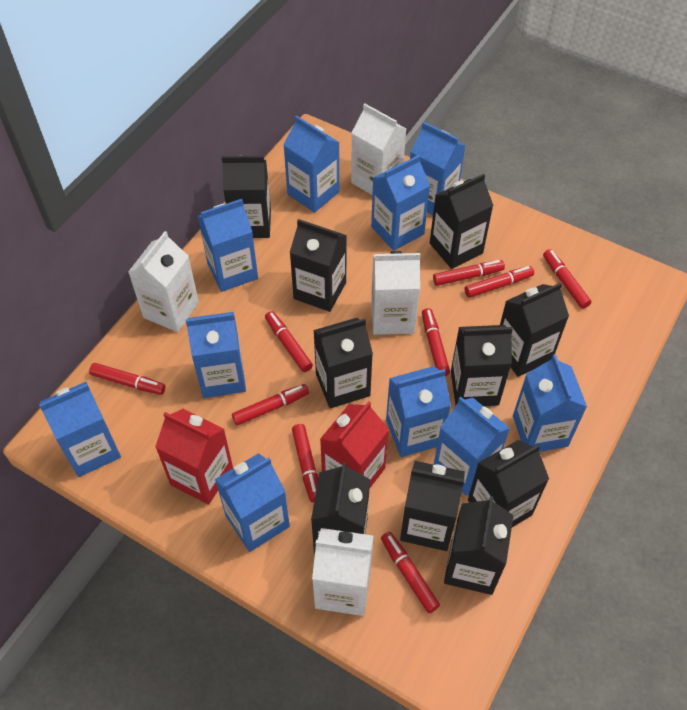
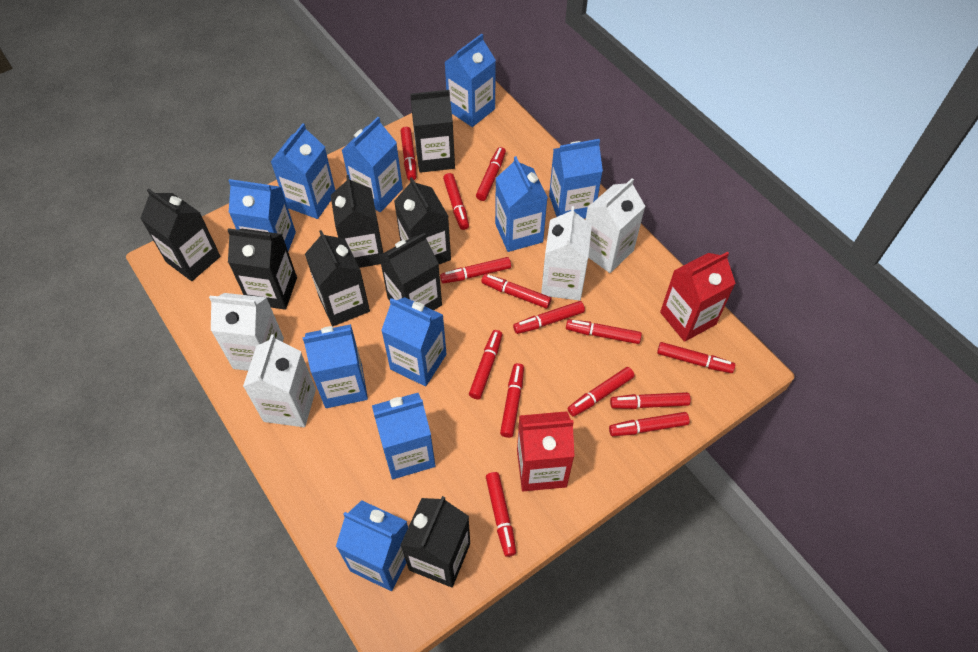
black carton: [222,156,271,238] [290,219,347,312] [311,462,370,553] [313,318,373,408] [400,461,465,551] [430,174,494,269] [444,496,514,595] [451,325,513,406] [468,440,549,527] [500,282,569,377] = 10 -> [140,188,221,281] [227,228,297,310] [305,230,370,326] [331,175,383,268] [379,233,442,310] [394,177,451,264] [400,496,470,587] [410,90,455,173] = 8
red marker: [89,363,165,395] [232,384,309,425] [265,311,313,372] [292,424,318,502] [381,532,440,613] [422,308,450,376] [433,260,505,286] [464,266,534,298] [543,249,592,309] = 9 -> [400,127,417,180] [440,257,511,284] [443,173,469,230] [469,330,502,399] [476,147,506,201] [481,274,551,308] [486,472,516,557] [500,363,524,438] [513,301,585,334] [566,319,642,344] [567,367,635,417] [609,412,690,436] [610,392,691,409] [657,342,735,373] = 14

